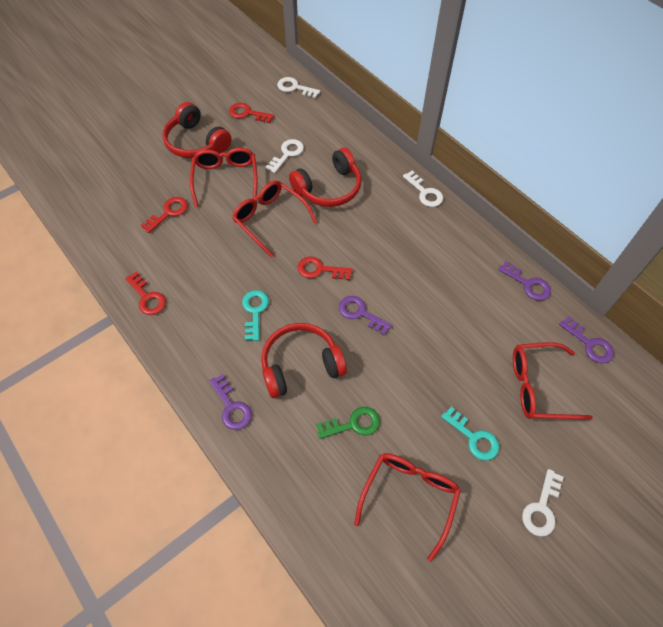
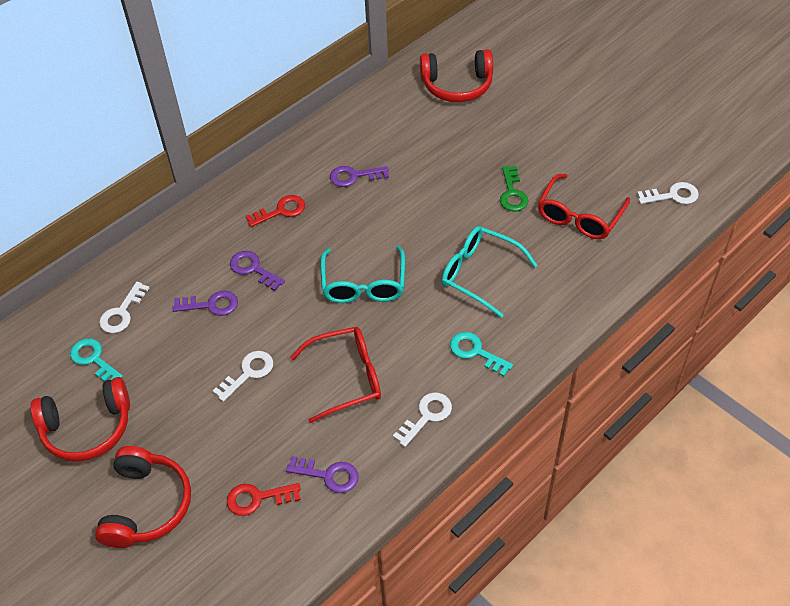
red glasses: [190,148,258,207] [232,180,317,258] [354,453,461,562] [513,342,593,420] = 4 -> [290,327,381,423] [538,174,630,239] = 2
red key: [125,272,166,315] [141,197,188,233] [229,103,274,123] [298,257,353,280] = 4 -> [227,483,301,516] [246,195,305,227] = 2
turquoise glasses: none = 0 -> [320,246,405,303] [441,226,538,318] = 2

